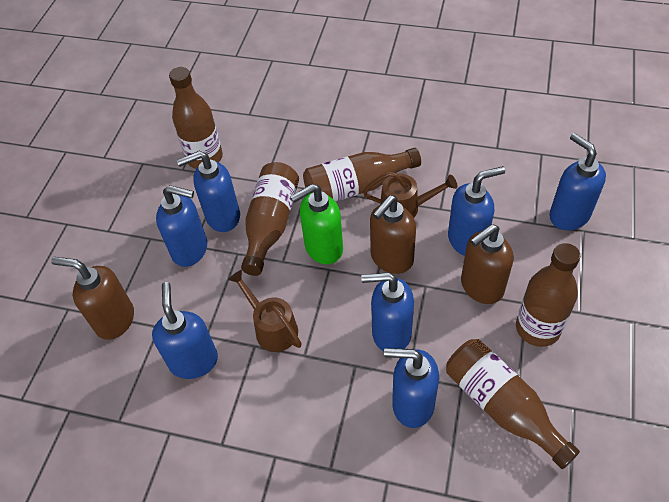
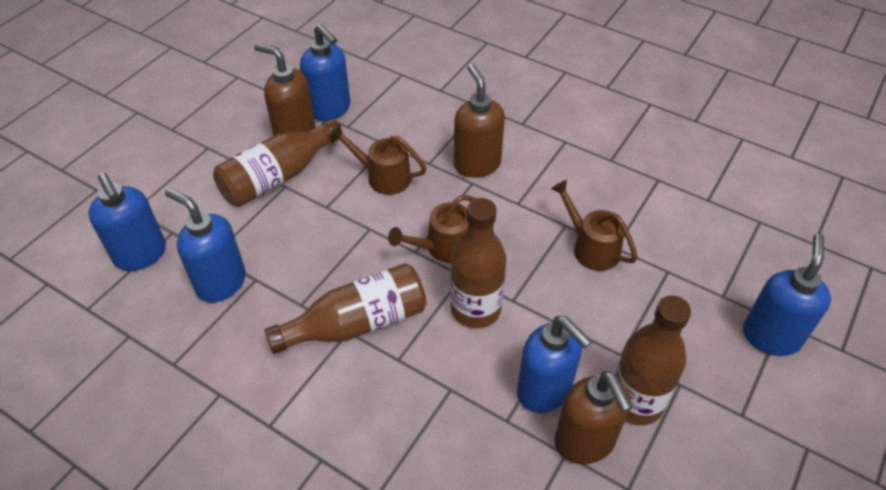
blue soap dispenser: [152,282,218,379] [156,185,207,267] [177,151,240,232] [361,272,414,351] [384,348,439,428] [448,166,505,256] [549,133,606,230] = 7 -> [88,173,166,271] [165,188,246,303] [300,24,350,121] [517,316,592,413] [743,233,831,356] = 5
brown bottle: [169,67,223,169] [241,162,299,276] [303,148,421,202] [446,339,580,469] [516,243,580,347] = 5 -> [213,119,343,207] [264,263,426,354] [450,198,506,328] [615,296,691,425] = 4
brown watering can: [228,270,302,352] [363,172,457,218] = 2 -> [329,124,427,195] [388,195,477,263] [551,180,638,271] = 3
green soap dispenser: [290,184,343,264] = 1 -> none = 0

